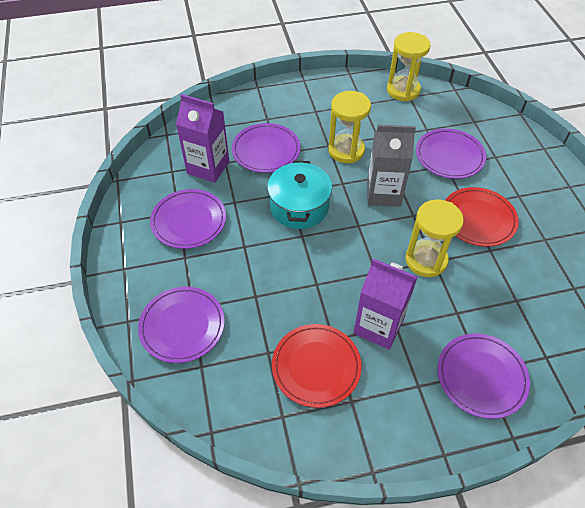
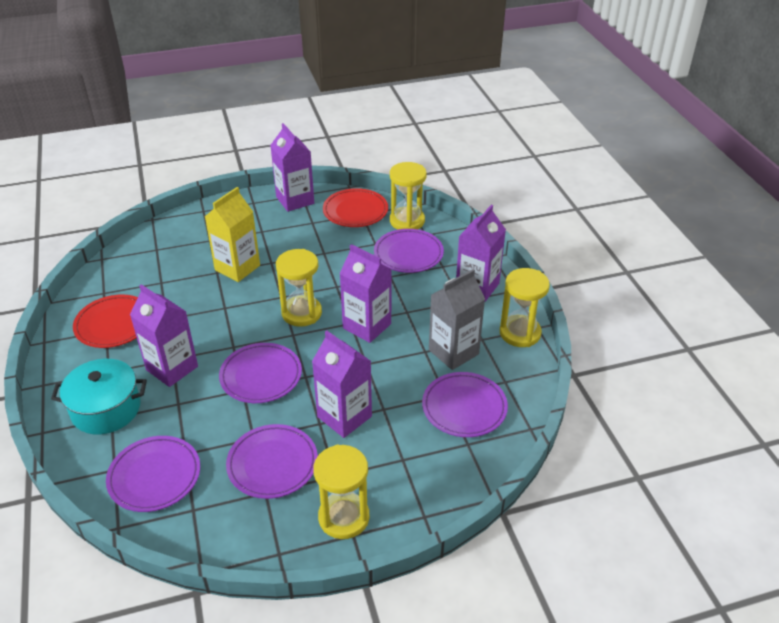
purple carton: [176,94,229,183] [354,258,417,350] = 2 -> [130,284,198,387] [270,123,314,212] [312,331,372,438] [340,244,392,343] [456,205,506,302] = 5
yellow carton: none = 0 -> [205,187,260,282] = 1
yellow hourglass: [328,91,371,163] [387,32,431,101] [405,200,464,277] = 3 -> [276,249,322,327] [313,445,369,539] [390,162,427,230] [500,268,550,347] = 4

